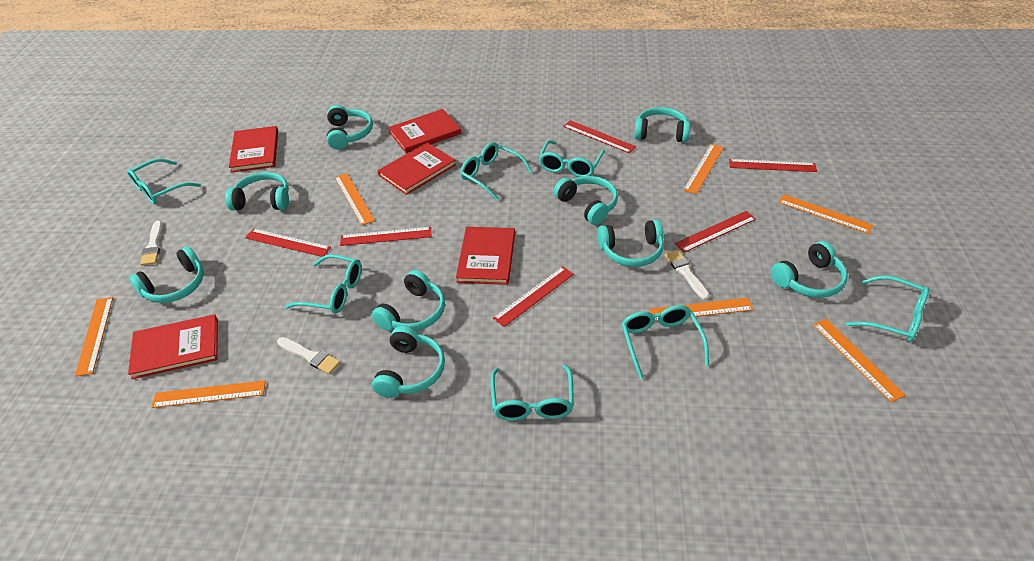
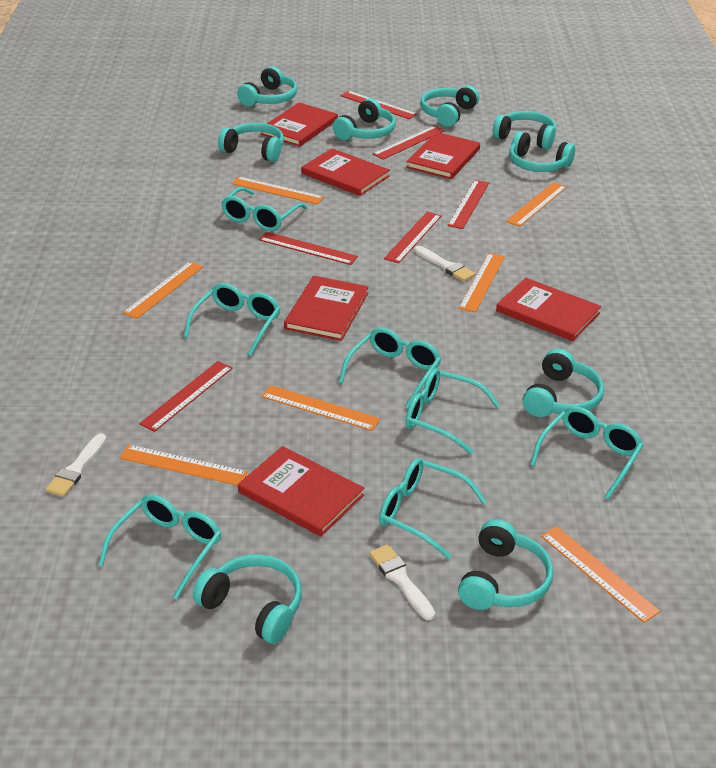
red book: [128,314,218,379] [229,126,278,172] [378,142,456,195] [388,109,461,153] [456,227,515,285] = 5 -> [238,446,364,537] [260,102,338,147] [284,276,369,341] [301,148,390,196] [406,132,480,179] [496,278,601,341] = 6

